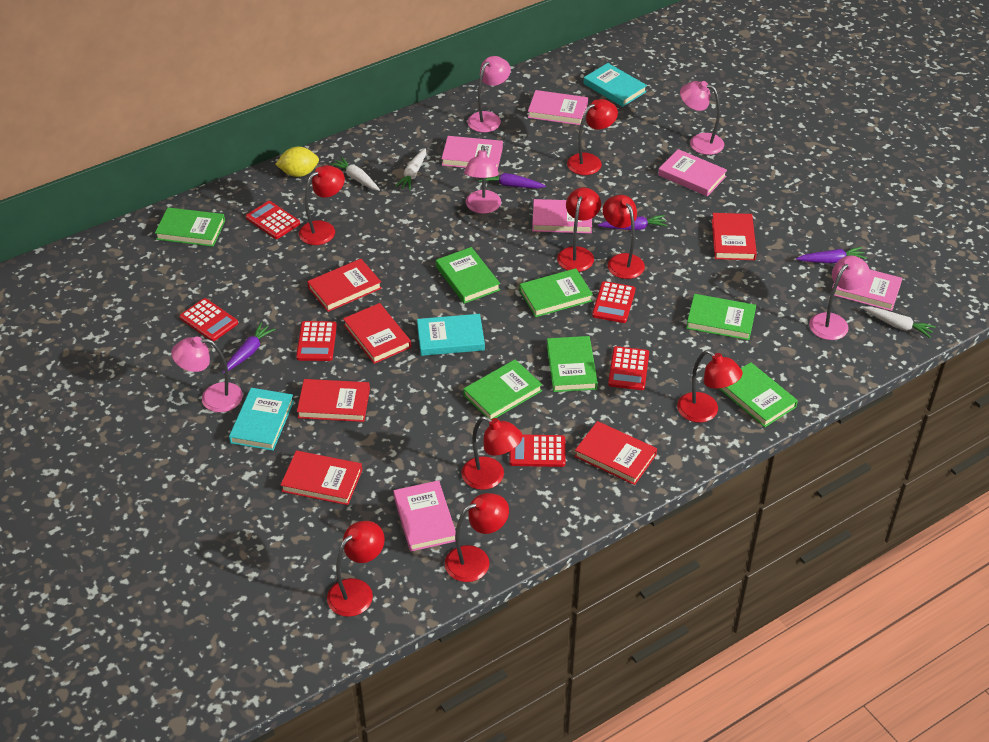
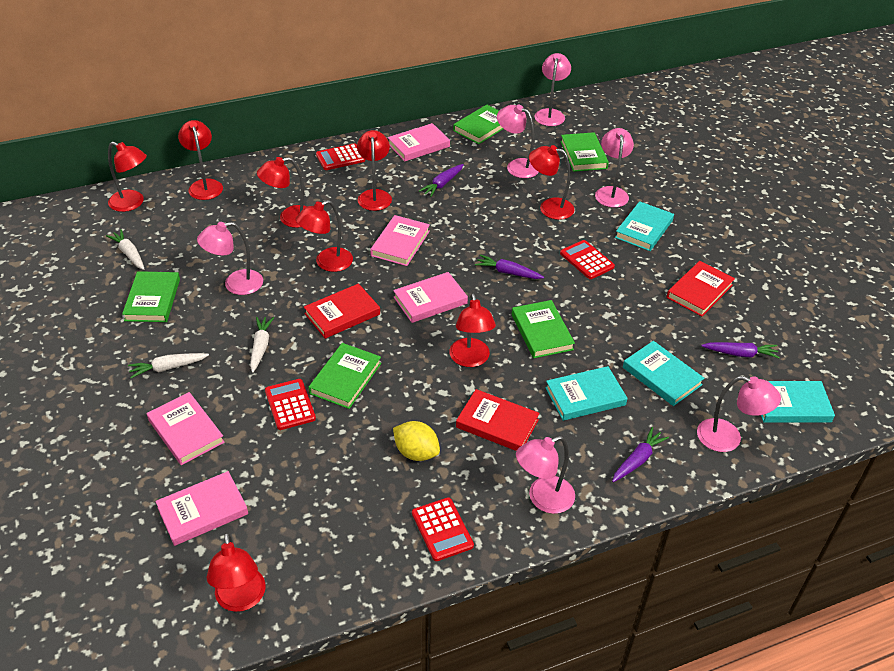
green book: [155,207,225,247] [436,247,500,304] [463,359,542,419] [520,268,593,317] [547,336,598,392] [686,294,756,340] [719,362,798,427] = 7 -> [122,271,180,322] [308,343,381,409] [453,105,503,144] [512,300,575,358] [560,132,609,172] = 5
pink book: [393,480,456,552] [441,136,503,170] [528,90,588,125] [532,199,592,233] [658,149,727,196] [832,269,902,311] = 6 -> [147,392,225,465] [155,471,248,546] [370,215,430,266] [388,123,450,161] [393,272,468,323] = 5
pink lamp: [171,337,243,412] [464,145,501,214] [467,56,511,132] [680,81,724,155] [809,256,870,340] = 5 -> [197,222,263,295] [497,104,539,178] [516,436,575,514] [535,53,571,126] [595,128,634,208] [697,376,781,452] = 6
red book: [281,451,362,505] [297,379,370,422] [307,259,382,312] [343,303,411,364] [574,421,657,485] [712,213,757,260] = 6 -> [304,284,380,339] [456,389,540,451] [667,261,735,316] = 3
red calculator: [180,298,238,341] [246,201,300,239] [296,321,337,361] [509,434,566,467] [592,281,635,323] [608,346,649,390] = 6 -> [265,379,316,430] [316,143,365,170] [412,497,474,561] [560,240,615,279] = 4
turquoise book: [229,388,294,451] [417,314,485,356] [584,63,647,107] = 3 -> [545,366,628,421] [615,201,674,251] [623,341,705,406] [761,381,835,423] = 4

